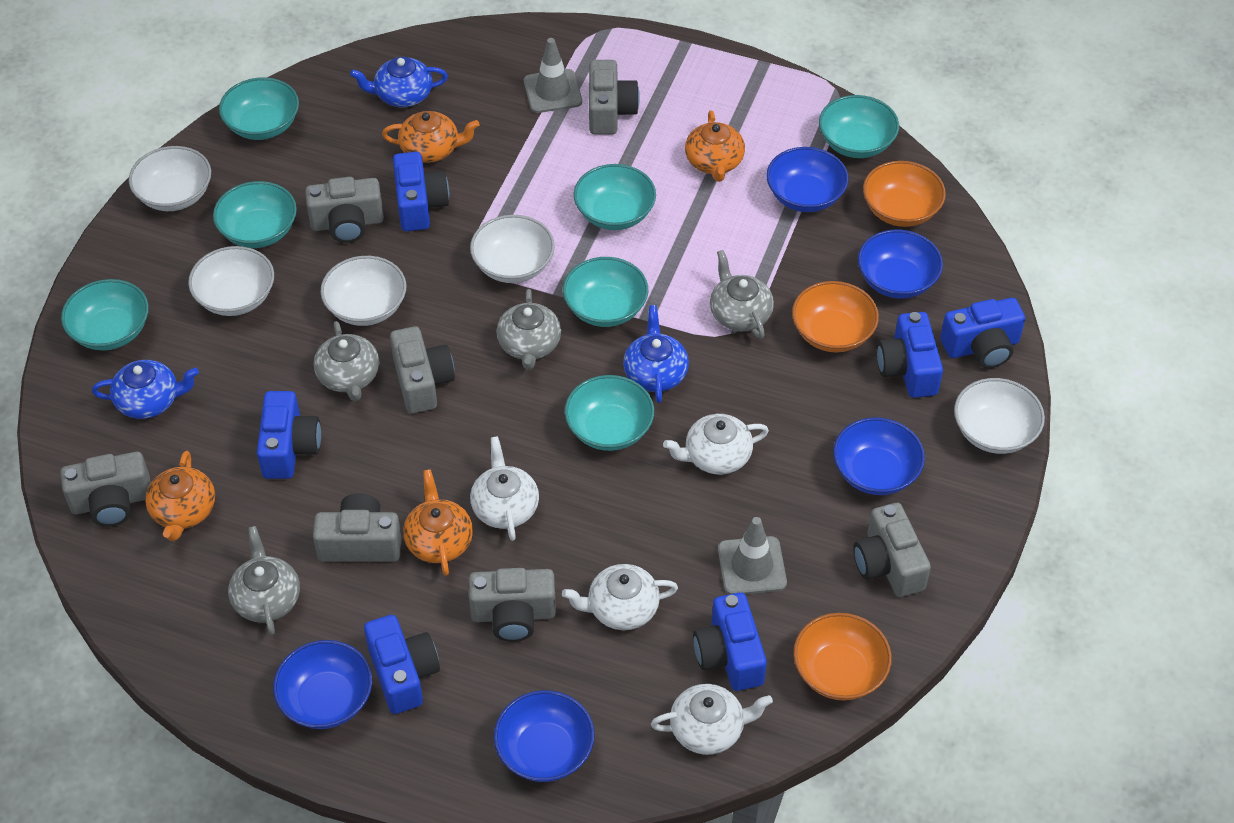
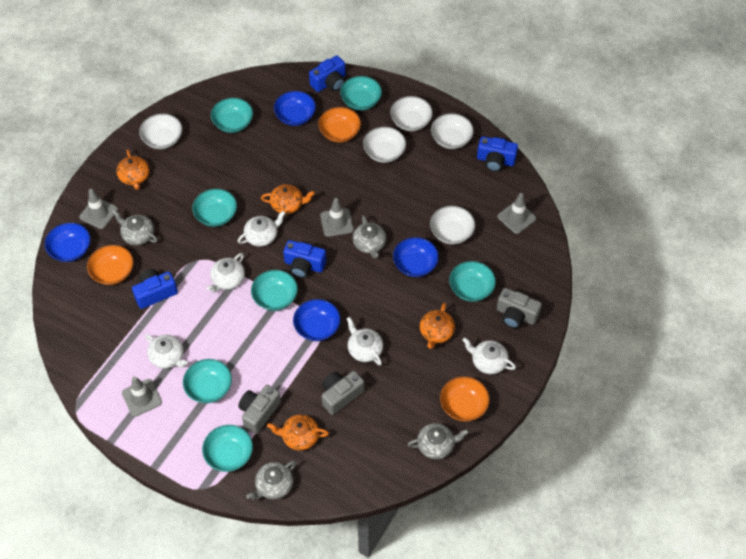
blue bowl: [273,640,372,729] [494,690,595,782] [766,147,848,212] [833,417,925,495] [858,229,943,299] = 5 -> [45,223,91,262] [274,91,316,126] [293,299,341,341] [393,237,439,277] = 4
blue camera: [257,391,321,479] [364,615,440,714] [393,152,449,231] [693,592,767,691] [877,312,943,398] [940,298,1025,368] = 6 -> [132,269,178,309] [283,240,326,278] [309,55,345,92] [477,136,518,172] = 4
blue teapot: [92,360,199,419] [350,57,448,107] [623,305,689,403] = 3 -> none = 0
grey camera: [60,452,151,527] [305,177,384,243] [313,493,402,562] [390,326,455,414] [469,568,556,642] [589,60,640,135] [853,503,931,597] = 7 -> [238,385,281,434] [322,371,364,415] [497,288,542,328] = 3
grey traffic cone: [524,38,582,113] [718,517,787,594] = 2 -> [79,189,118,229] [122,376,162,417] [320,198,354,237] [497,193,536,234] = 4
white teapot: [470,436,539,541] [562,564,678,630] [651,684,773,755] [663,414,769,475] = 4 -> [145,334,188,369] [207,253,245,293] [237,211,286,246] [347,317,383,365] [462,337,516,374] = 5

